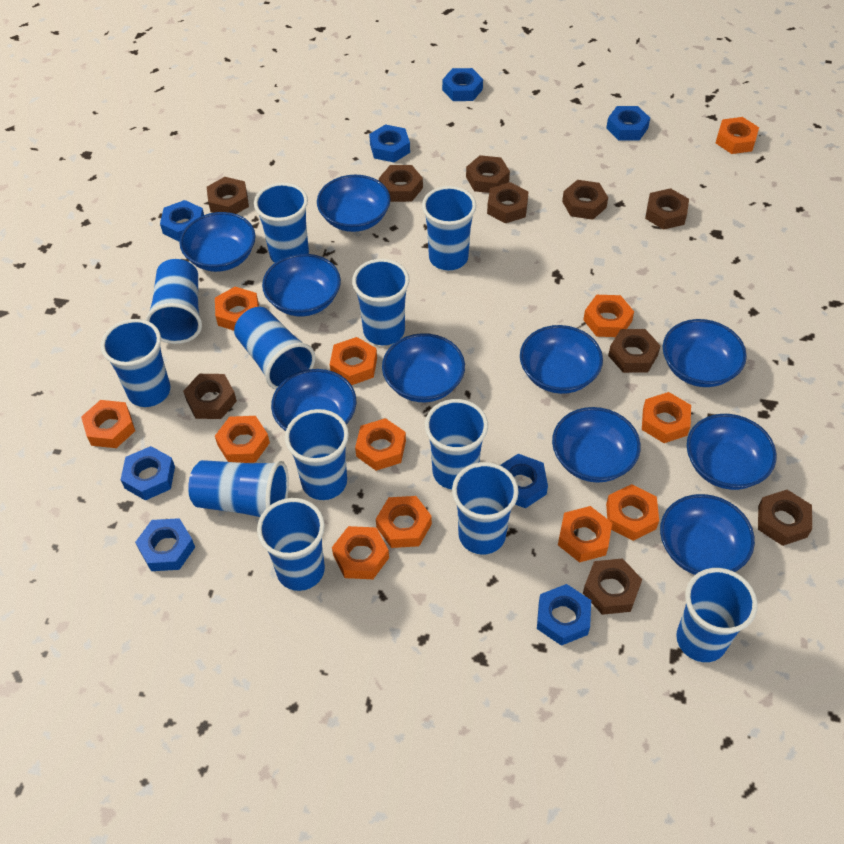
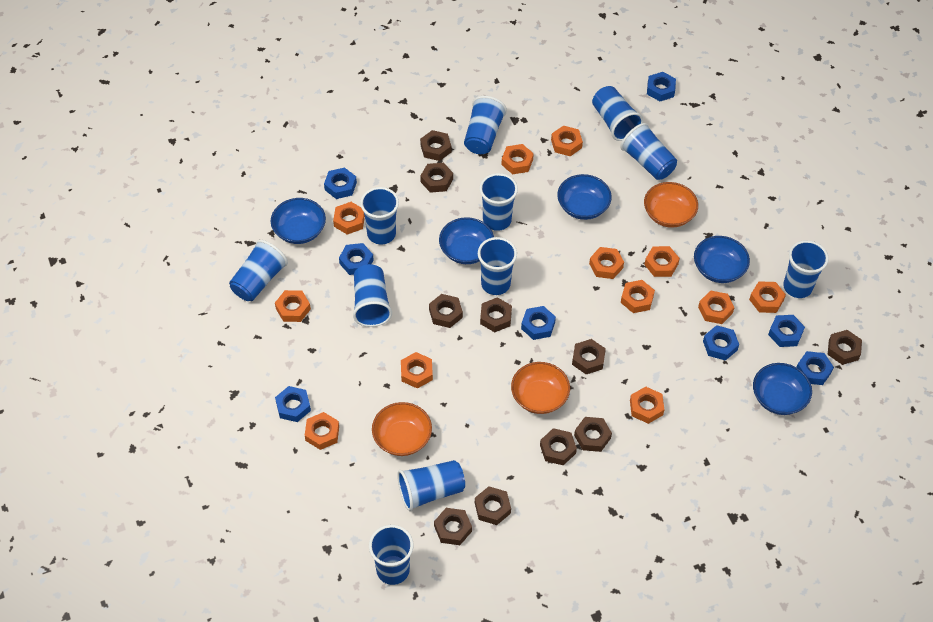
blue bowl: [179,212,256,272] [262,254,341,316] [271,369,356,431] [317,175,390,232] [382,333,465,402] [520,325,603,394] [552,407,641,483] [660,494,755,575] [663,319,747,387] [687,414,777,490] = 10 -> [271,198,326,244] [439,217,494,264] [557,174,612,220] [694,236,750,283] [753,363,812,415] = 5
blue cup: [101,319,170,407] [145,259,202,344] [188,460,289,517] [234,307,316,390] [254,183,309,263] [257,498,325,591] [285,409,349,500] [352,259,410,345] [422,186,476,270] [425,399,488,489] [452,462,519,555] [676,568,758,662] = 12 -> [229,240,288,301] [353,264,392,327] [360,187,399,245] [369,525,414,585] [397,460,465,511] [464,96,507,154] [478,237,517,295] [479,173,518,231] [592,86,643,141] [620,123,677,180] [783,240,829,298] = 11
orange bowl: none = 0 -> [372,402,432,456] [511,362,570,414] [644,182,698,228] = 3

